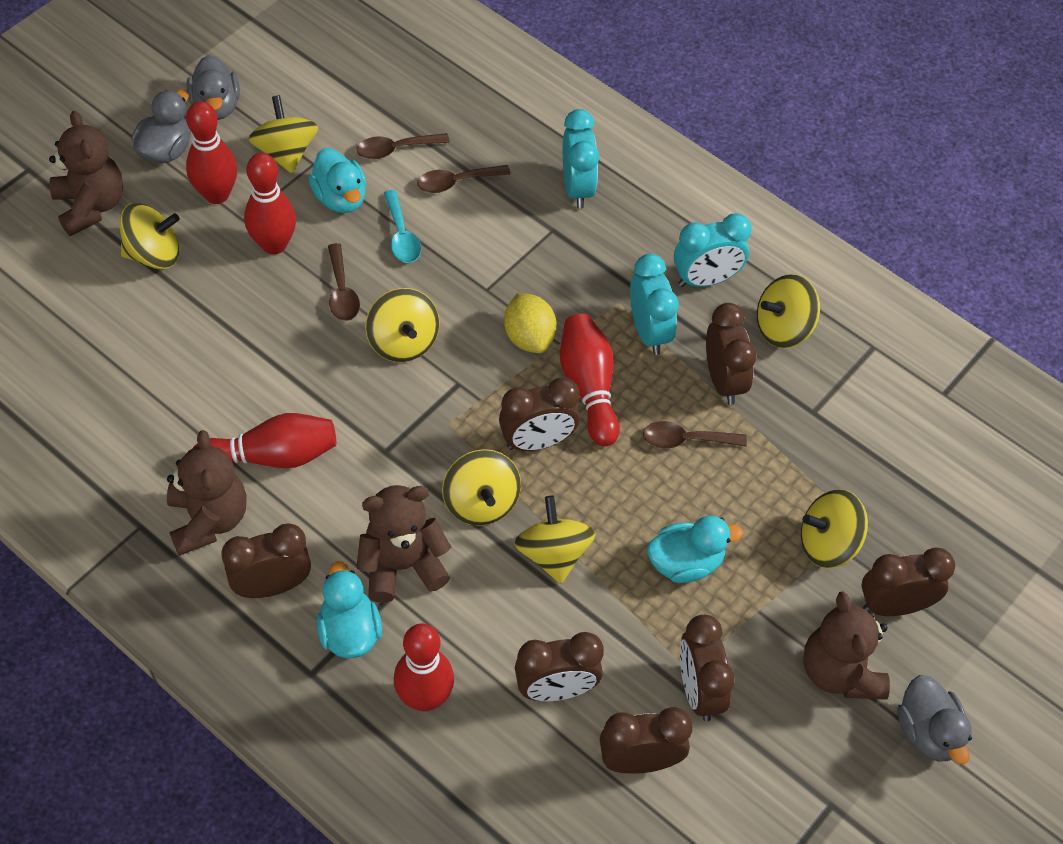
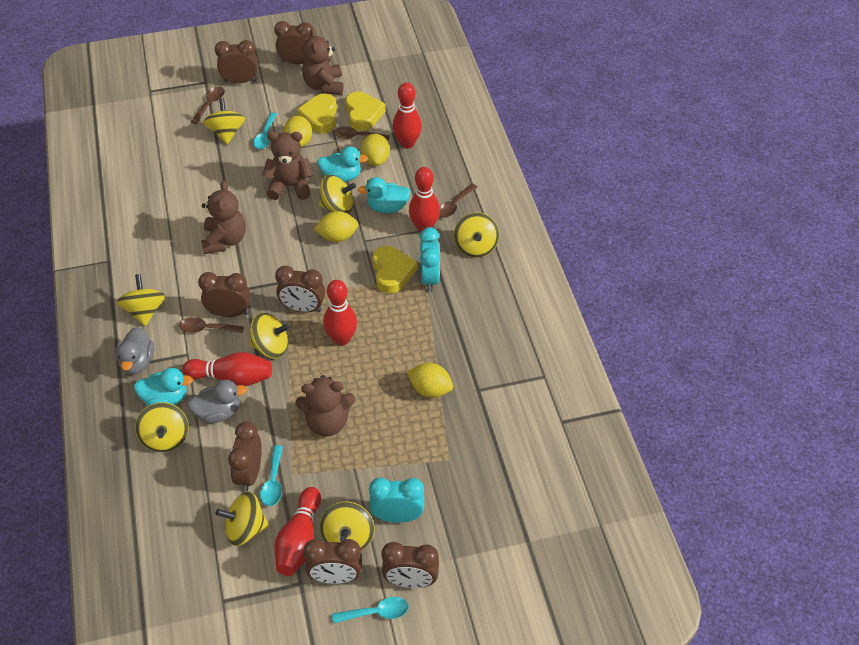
grey duck: [132,90,191,163] [187,55,240,120] [898,675,972,765] = 3 -> [116,327,154,375] [187,380,247,423] = 2
turquoise clock: [563,109,599,209] [630,254,679,355] [674,213,752,287] = 3 -> [369,478,424,523] [419,227,440,292] = 2
turquoise spoon: [384,190,421,263] = 1 -> [253,113,277,149] [260,445,283,506] [332,597,409,624] = 3
yellow heart: none = 0 -> [297,94,337,133] [345,92,386,131] [372,246,417,293] = 3
yellow lemon: [504,293,557,353] = 1 -> [283,116,312,147] [314,211,359,242] [361,134,390,166] [407,363,453,398] = 4
yellow spinning top: [119,203,180,269] [248,95,318,173] [365,288,439,362] [442,449,521,526] [514,496,596,584] [757,274,820,348] [801,489,868,569] = 7 -> [117,274,165,326] [135,402,189,452] [203,98,245,144] [216,492,269,546] [250,313,290,358] [319,175,356,214] [320,502,375,551] [454,212,499,258] = 8

